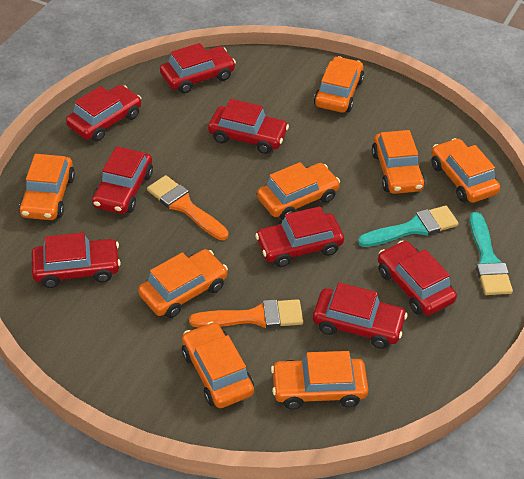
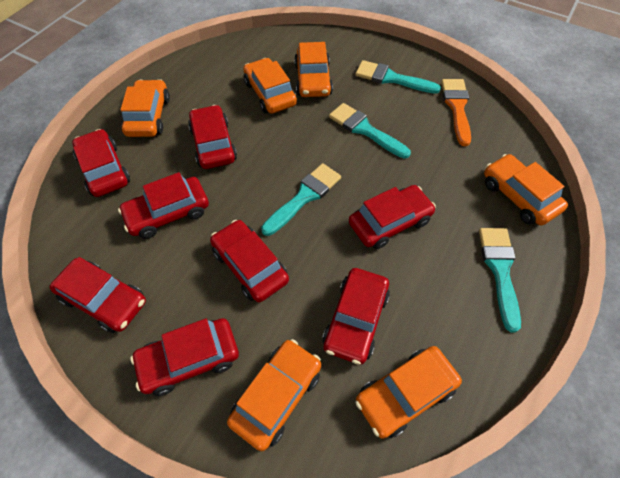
orange brush: [147,175,229,240] [189,299,303,328] = 2 -> [441,79,471,146] = 1
orange car: [19,154,75,220] [138,249,228,318] [182,322,254,408] [257,162,340,220] [271,351,368,409] [314,56,364,113] [372,130,425,194] [431,138,500,203] = 8 -> [120,79,170,137] [227,339,321,451] [243,58,297,114] [294,42,333,97] [355,346,462,439] [484,154,568,226] = 6
turquoise brush: [358,205,459,247] [470,212,513,295] = 2 -> [261,163,341,236] [329,103,411,158] [355,60,441,94] [479,228,521,333] = 4

